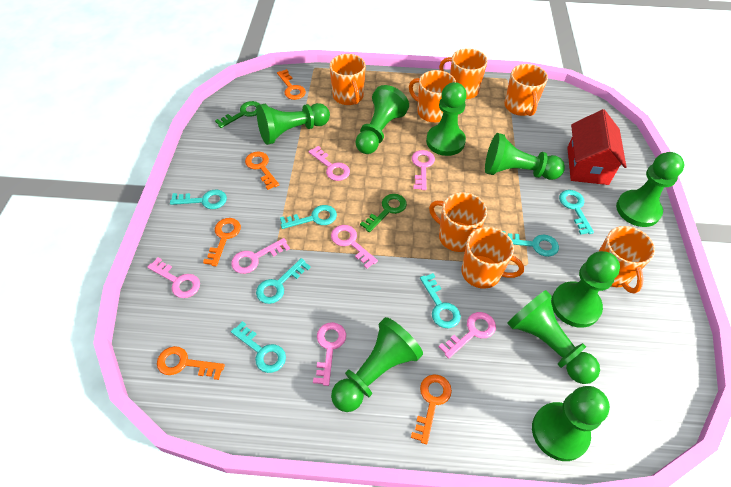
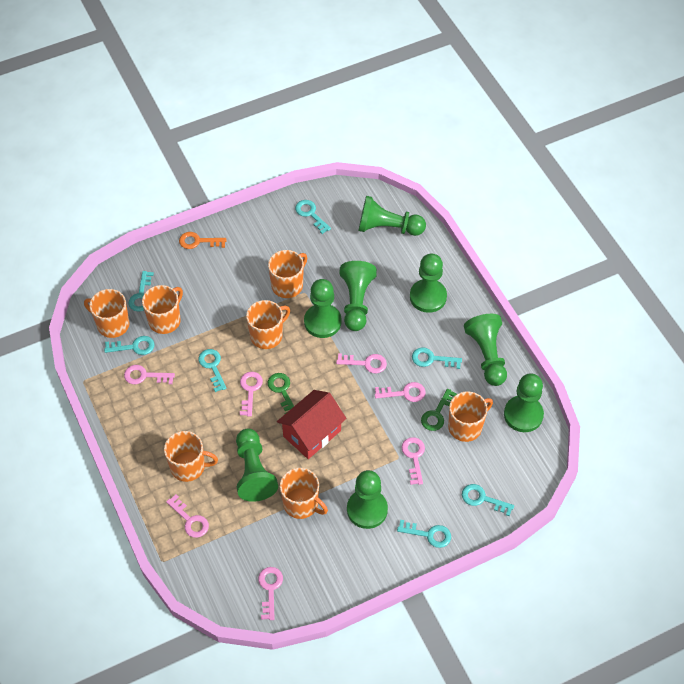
green pawn: [257,103,330,145] [331,317,423,412] [355,85,409,154] [426,82,467,156] [485,133,565,180] [507,290,600,384] [532,386,610,461] [551,251,620,328] [616,152,684,227] = 9 -> [236,429,278,502] [304,279,342,338] [339,261,377,331] [347,470,388,529] [359,196,426,236] [410,254,447,313] [464,314,507,386] [504,373,544,432] = 8
orange key: [157,346,225,380] [203,218,241,266] [245,152,279,190] [277,69,306,100] [411,374,452,444] = 5 -> [179,232,226,249] = 1

